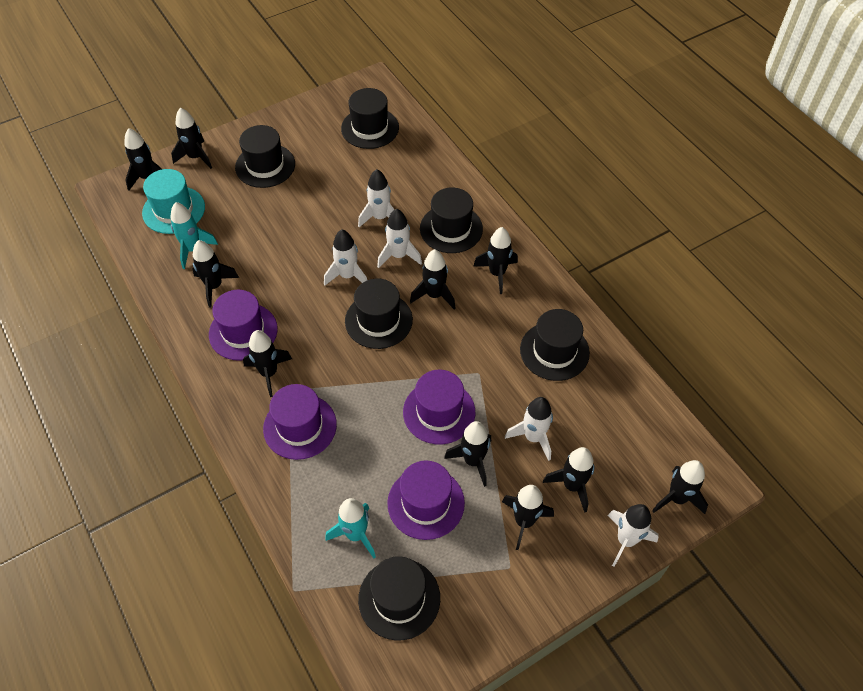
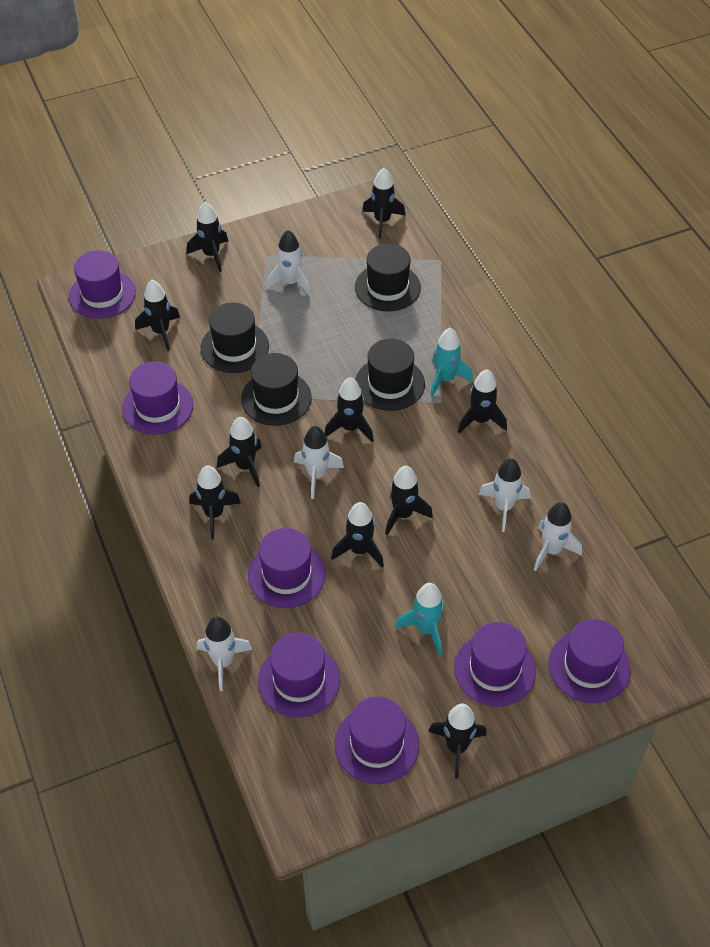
black hat: [235,125,295,188] [341,88,399,149] [345,279,413,349] [358,556,440,640] [420,187,483,253] [520,309,590,381] = 6 -> [201,303,269,373] [241,353,312,426] [355,243,421,311] [355,339,425,411] = 4
purple hat: [209,290,278,361] [263,384,337,460] [387,460,465,540] [403,370,475,444] = 4 -> [69,250,136,319] [122,361,193,435] [248,528,326,608] [258,633,340,718] [334,697,419,784] [454,622,536,706] [548,619,631,703] = 7
turquoise hat: [142,169,205,234] = 1 -> none = 0

